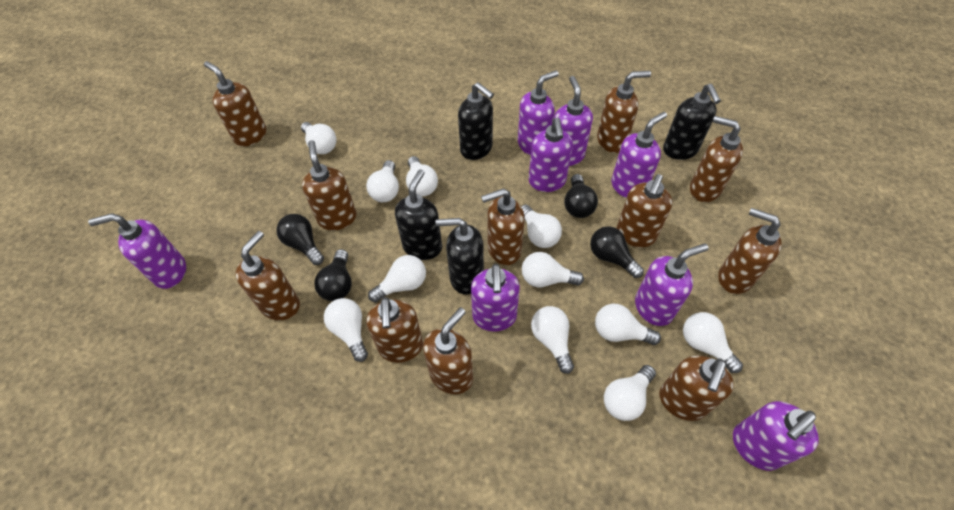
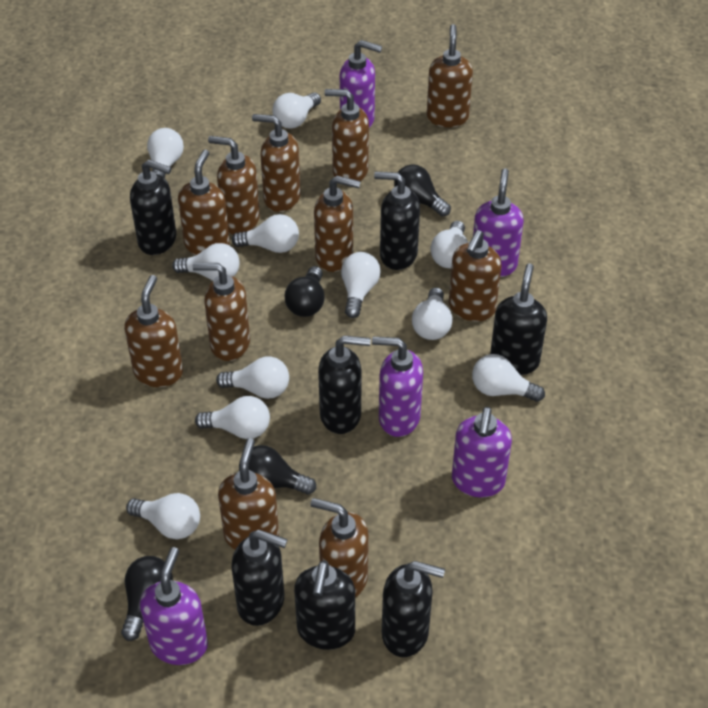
black soap dispenser: [395,169,442,260] [436,218,484,295] [458,82,494,160] [663,84,721,160] = 4 -> [130,160,176,255] [231,530,288,626] [294,560,355,650] [318,336,371,434] [374,172,420,270] [382,561,445,657] [490,264,547,375] = 7
purple soap dispenser: [88,213,186,289] [471,264,520,332] [518,70,559,155] [529,118,573,192] [554,76,593,166] [611,112,667,198] [635,243,709,326] [733,401,819,471] = 8 -> [140,547,208,665] [340,40,382,128] [372,337,423,437] [452,407,512,497] [473,168,524,277] = 5

